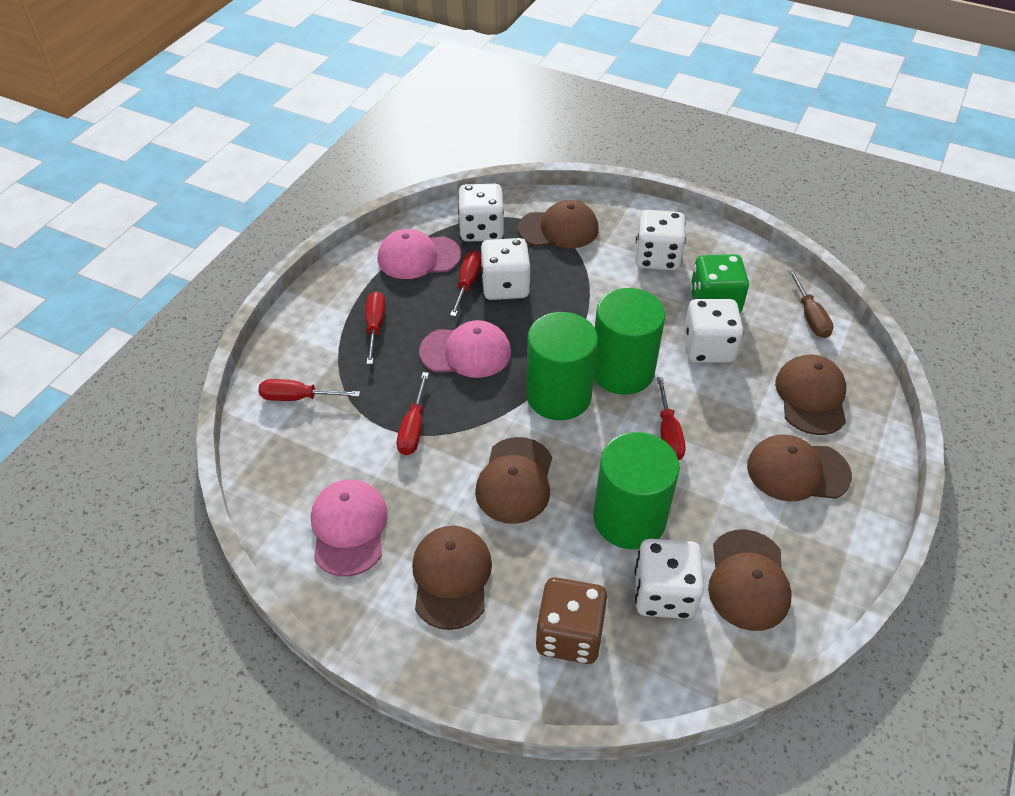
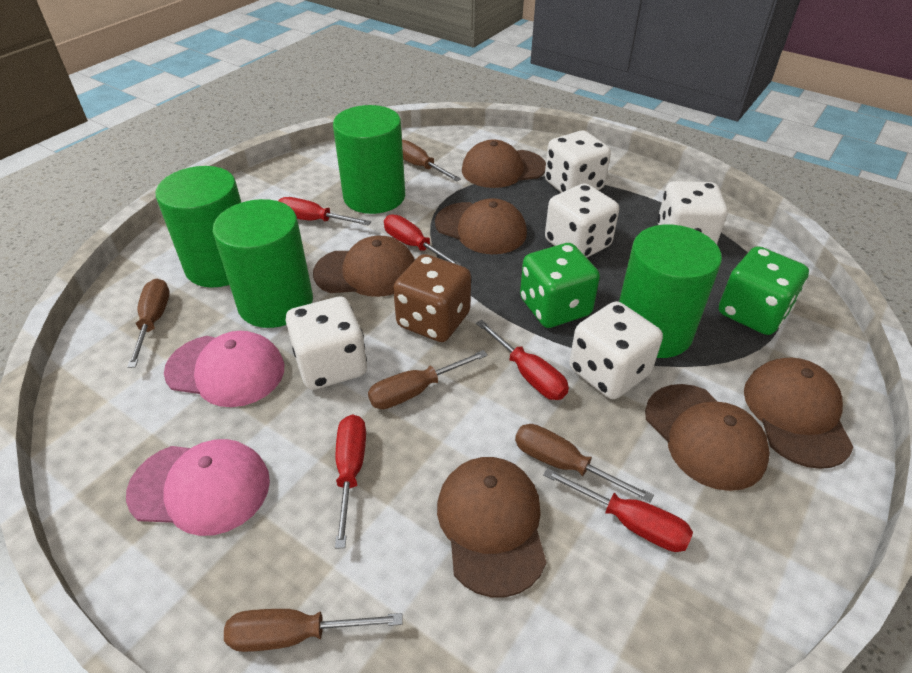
brown screwdriver: [788,270,834,338] = 1 -> [127,279,170,368] [224,609,403,652] [368,350,488,409] [402,140,461,181] [515,424,654,503] = 5
green cylinder: [526,312,598,420] [593,432,680,549] [594,288,665,395] = 3 -> [156,166,241,288] [212,199,313,328] [333,105,405,214] [619,225,722,358] = 4
green dice: [690,254,749,313] = 1 -> [520,243,600,328] [719,246,809,335] = 2
pink cap: [311,479,388,577] [378,229,461,279] [419,320,511,378] = 3 -> [126,439,270,536] [164,331,284,407] = 2

